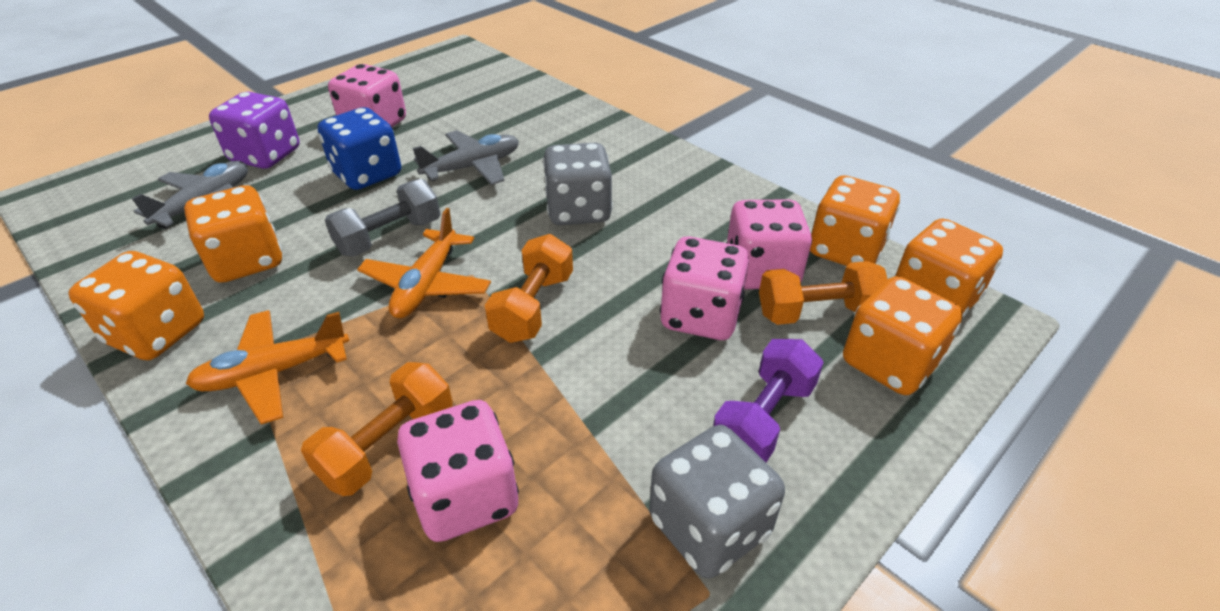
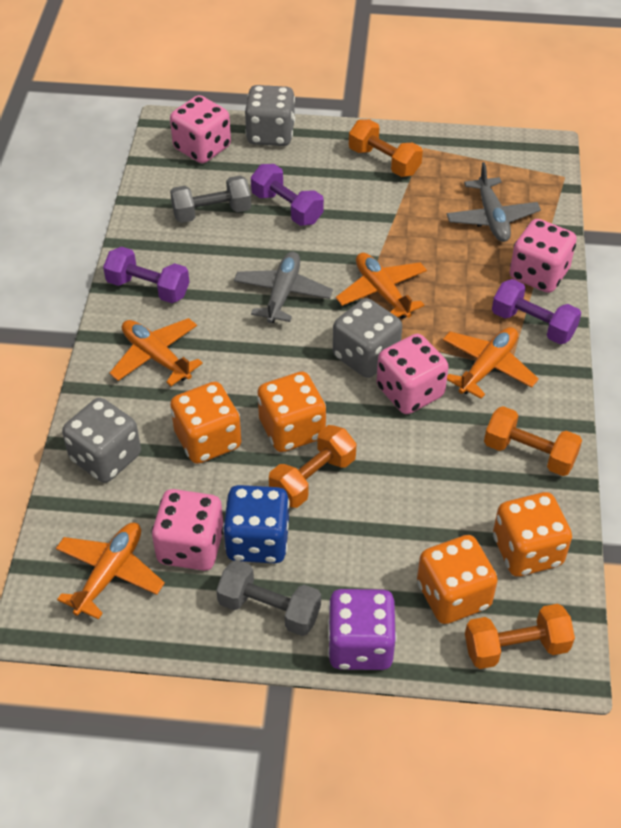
grey dice: [543,143,613,225] [649,425,785,579] = 2 -> [62,398,141,483] [245,85,295,146] [333,298,402,378] = 3
grey dumbbell: [325,179,440,257] = 1 -> [170,176,251,223] [216,560,321,636] = 2
orange dice: [68,251,204,360] [184,185,282,283] [810,176,900,266] [843,276,963,395] [895,219,1003,318] = 5 -> [170,382,241,464] [257,371,326,452] [417,535,498,624] [493,492,572,577] = 4
orange dumbbell: [301,362,453,496] [485,234,573,343] [759,261,888,325] = 3 -> [269,425,357,508] [349,119,423,177] [465,604,575,669] [484,406,582,476] = 4
orange plane: [186,310,350,424] [357,208,491,318] = 2 -> [56,523,165,620] [110,318,203,386] [336,253,427,319] [443,327,539,399] = 4
purple dumbbell: [713,339,824,463] = 1 -> [103,247,189,303] [251,164,324,226] [492,279,581,344] = 3

